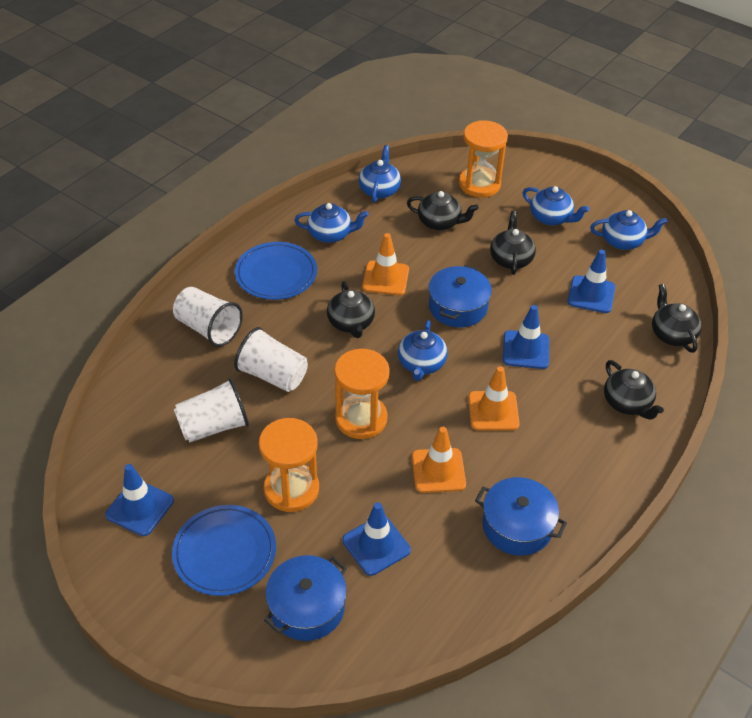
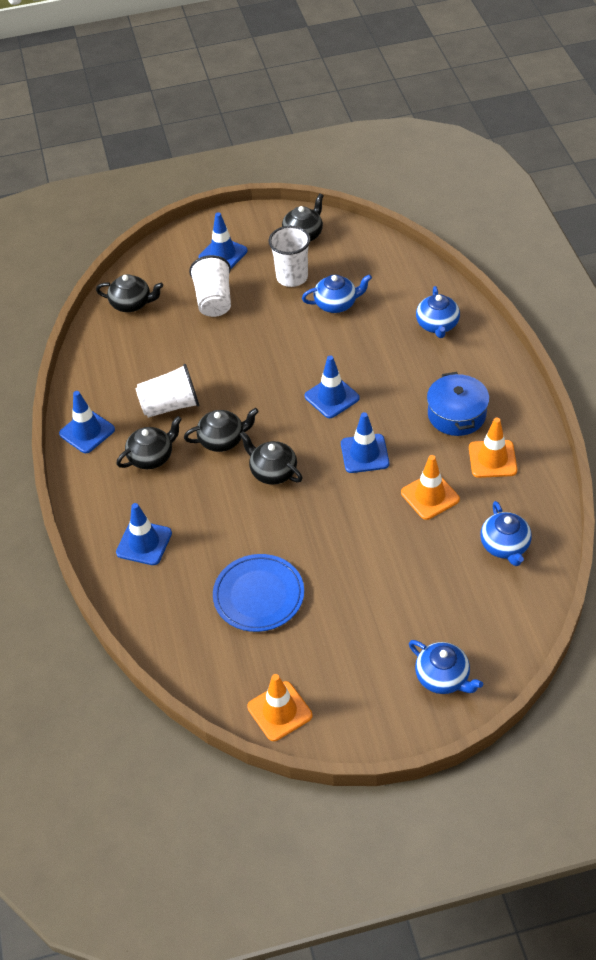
blue plate: [172,505,276,596] [235,242,317,300] = 2 -> [213,554,304,632] = 1
blue pot: [264,555,347,641] [428,265,492,328] [475,477,567,556] = 3 -> [427,372,489,436] = 1
blue teapot: [294,203,369,243] [359,145,401,203] [398,320,448,381] [523,186,589,225] [590,210,667,250] = 5 -> [302,274,372,313] [409,640,483,694] [416,286,460,338] [480,501,532,566] = 4
blue traffic cone: [105,464,174,536] [343,502,411,576] [503,305,549,369] [568,250,615,313] = 4 -> [59,391,115,453] [116,503,172,565] [198,212,248,269] [305,355,360,418] [341,412,389,473] = 5
orange hourglass: [259,418,319,512] [334,349,390,439] [459,120,508,198] = 3 -> none = 0

